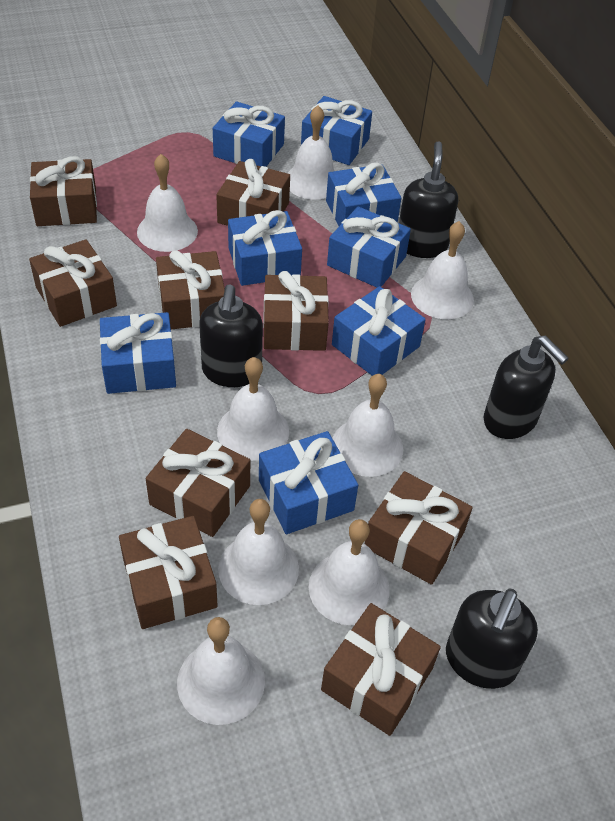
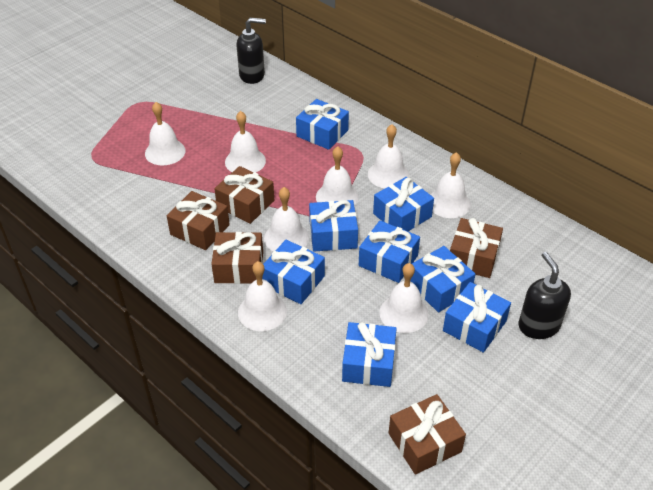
black soap dispenser: [199,284,263,387] [399,141,458,258] [446,588,538,689] [484,335,569,439] = 4 -> [236,18,266,84] [518,252,571,339] = 2
brown gift: [29,239,117,327] [30,156,97,226] [119,516,218,629] [145,429,250,537] [156,250,225,329] [216,159,290,226] [263,271,329,351] [321,603,441,736] [365,471,473,585] = 9 -> [167,191,230,250] [211,232,263,284] [214,166,274,224] [389,394,466,475] [450,218,503,278] = 5

